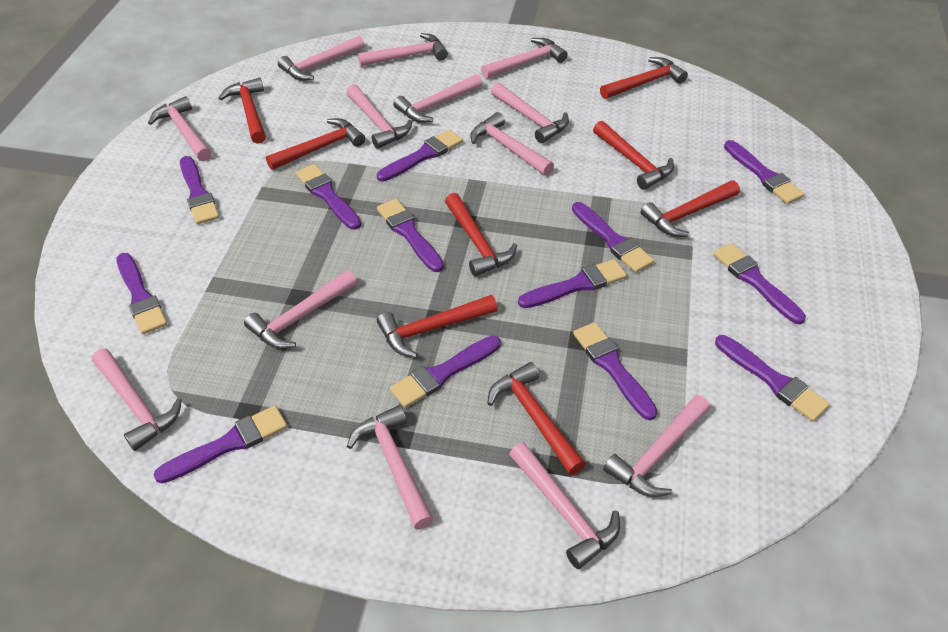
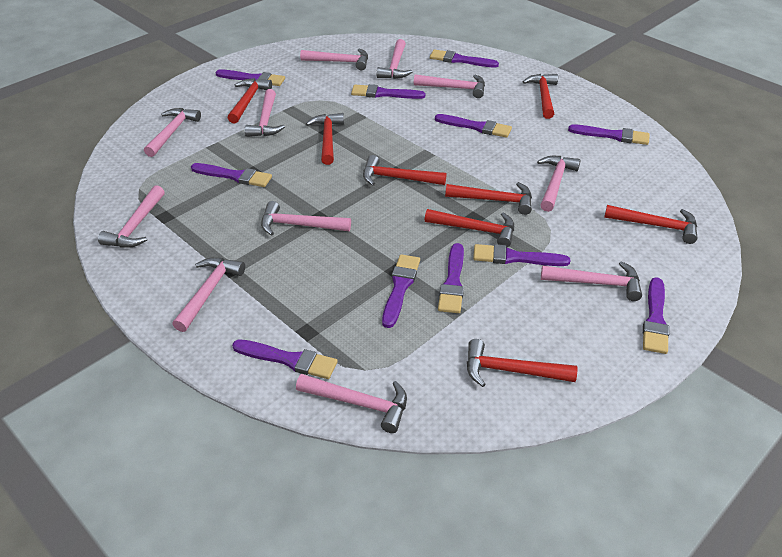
pink hammer: [92,349,182,451] [148,96,211,161] [244,270,357,349] [278,36,365,81] [346,84,412,149] [347,405,434,530] [358,33,448,67] [393,74,482,123] [470,112,554,176] [481,38,568,79] [491,83,569,143] [509,442,620,569] [603,395,710,497] = 13 -> [98,185,165,248] [144,108,201,157] [172,257,245,332] [245,89,285,137] [261,201,351,236] [296,374,407,433] [300,49,368,70] [377,39,413,79] [414,74,485,98] [537,156,581,212] [541,261,642,301] = 11
purple brush: [117,253,167,334] [153,405,287,483] [180,156,219,224] [296,164,361,230] [377,130,463,182] [377,199,444,272] [390,336,500,408] [518,259,627,308] [572,202,654,273] [573,322,657,420] [713,243,806,324] [715,335,830,421] [724,140,805,204] = 13 -> [191,163,272,187] [215,69,285,86] [232,339,338,379] [351,84,425,99] [382,254,420,328] [430,49,499,68] [435,114,512,138] [438,243,464,313] [473,244,570,266] [568,124,650,145] [643,277,669,354] = 11

